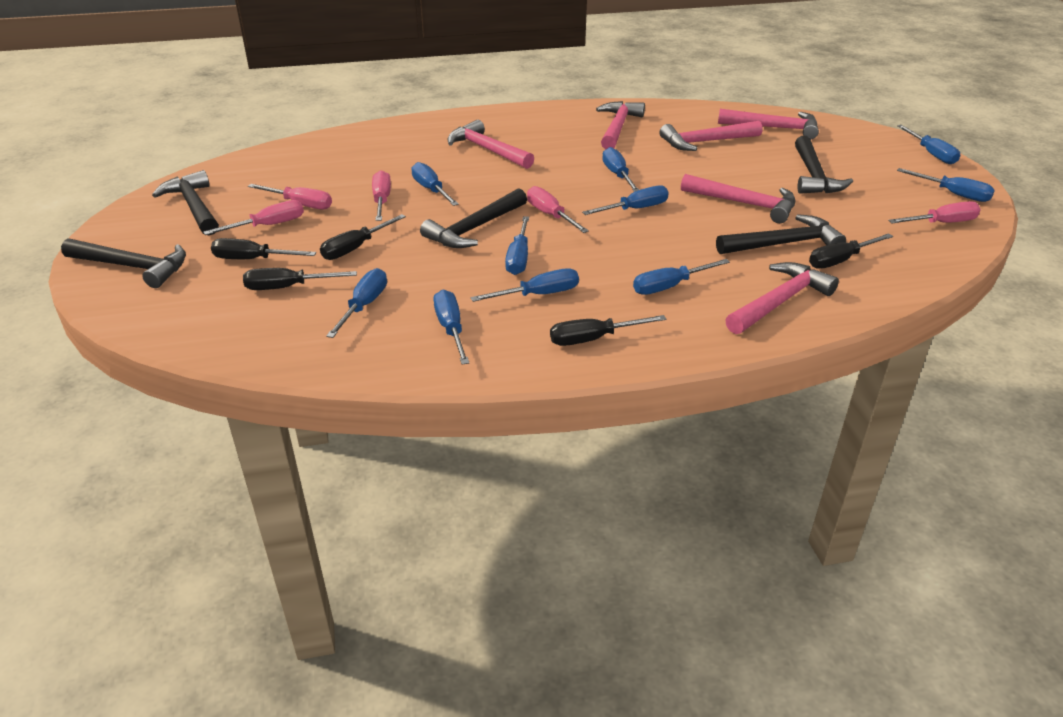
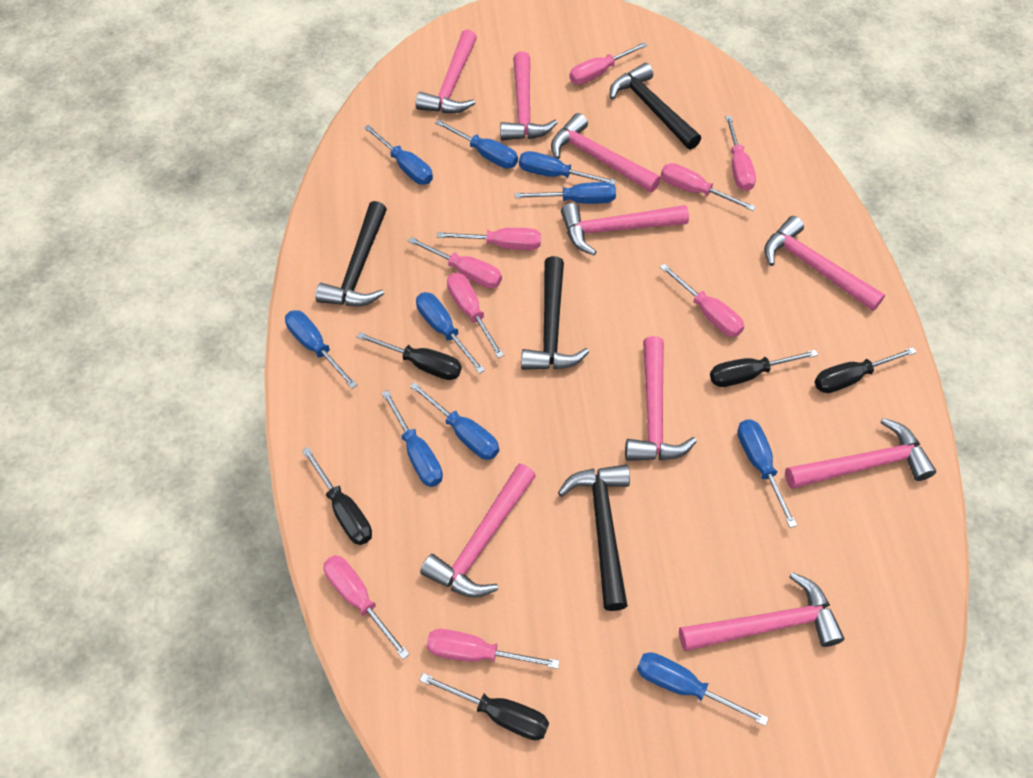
black hammer: [61,238,186,288] [152,170,219,235] [420,188,527,248] [716,214,846,254] [795,136,853,194] = 5 -> [315,201,387,306] [521,256,589,370] [558,465,630,611] [610,63,701,150] = 4
pink hammer: [448,120,534,169] [596,101,645,150] [660,121,762,151] [681,174,795,223] [718,109,819,139] [725,262,839,334] = 6 -> [416,29,477,113] [420,464,536,598] [500,51,558,140] [551,113,661,193] [561,203,689,255] [625,336,697,461] [679,572,845,651] [764,216,885,311] [785,418,936,489] = 9
pink screwdriver: [203,200,304,235] [248,184,332,209] [372,170,391,221] [527,186,589,233] [888,201,981,223] = 5 -> [324,555,410,659] [408,237,502,288] [427,629,559,669] [437,228,541,250] [447,273,504,358] [569,42,647,85] [660,263,744,337] [661,163,756,211] [725,116,756,191] = 9

